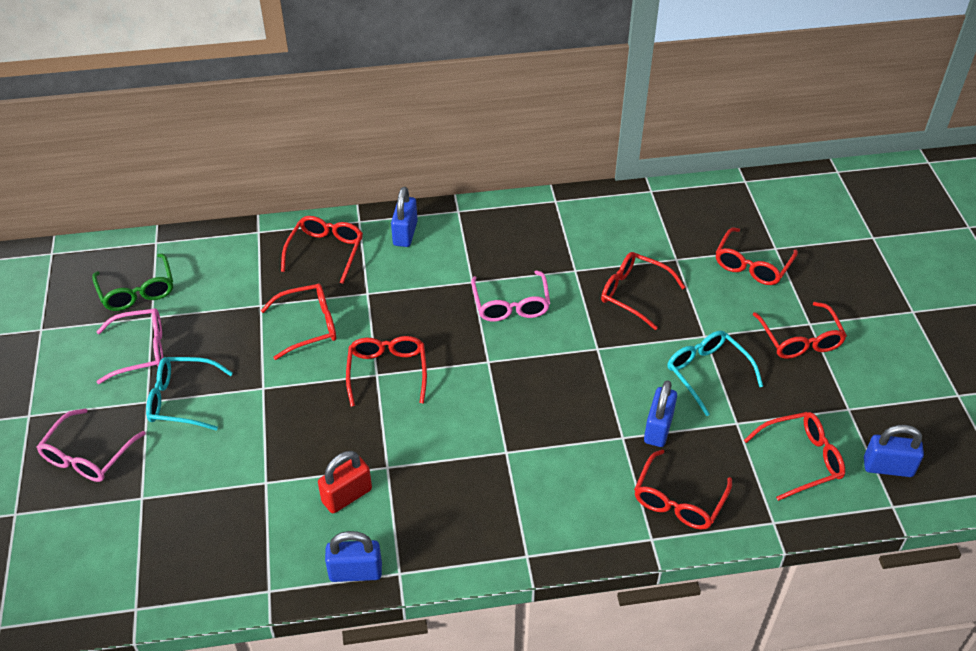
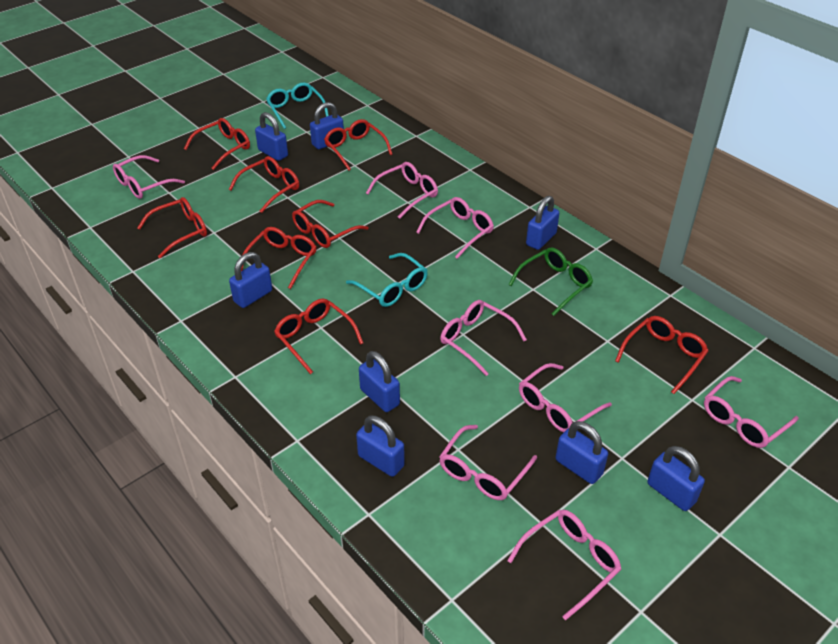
blue padlock: [325,531,382,582] [391,187,418,247] [644,380,677,447] [864,425,924,477] = 4 -> [229,252,272,308] [255,112,288,161] [310,102,344,149] [356,416,405,477] [359,351,400,412] [526,196,559,250] [555,421,608,484] [647,446,705,511] = 8
pink glasses: [37,408,146,482] [96,308,163,384] [471,270,550,321] = 3 -> [113,155,185,199] [366,162,438,219] [416,197,494,259] [439,425,537,500] [440,300,527,376] [507,509,621,620] [519,363,612,432] [704,376,799,448] = 8
red padlock: [318,451,372,513] = 1 -> none = 0

